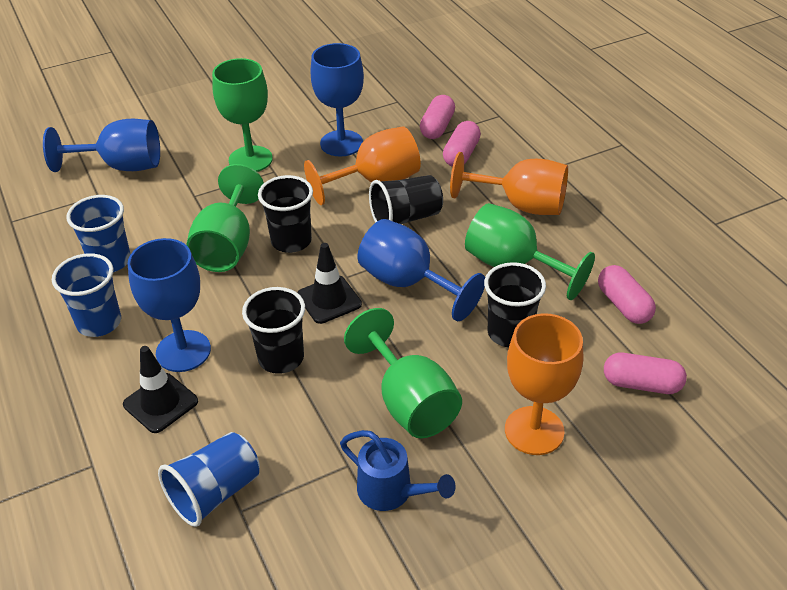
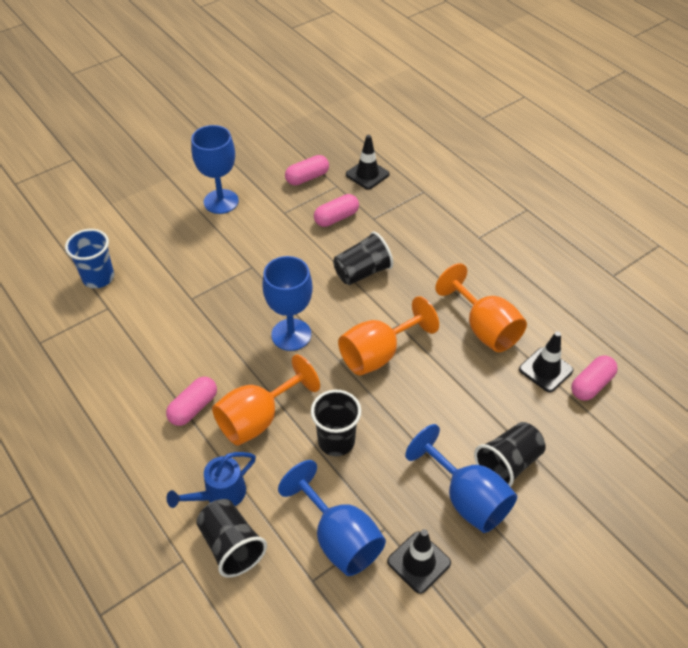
black traffic cone: [123,346,198,433] [297,243,362,324] = 2 -> [346,135,390,190] [387,529,451,594] [519,331,573,392] = 3
blue cup: [52,253,121,337] [67,195,130,272] [158,432,260,527] = 3 -> [65,229,114,288] = 1
green goblet: [187,164,264,272] [212,58,273,172] [344,308,462,438] [465,203,595,300] = 4 -> none = 0

